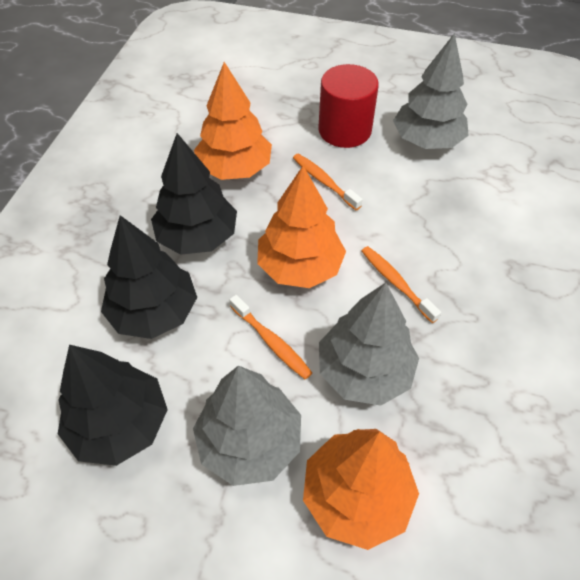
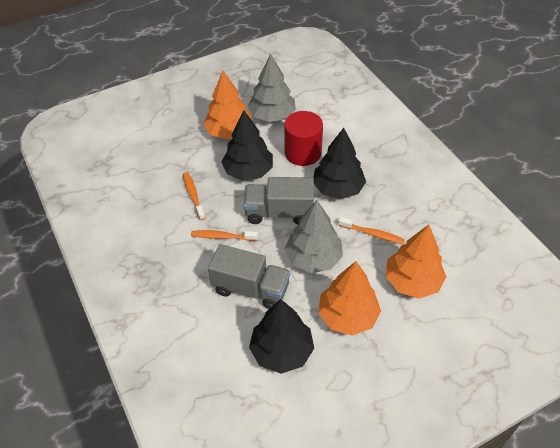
grey tree: [193,366,301,486] [319,282,419,406] [393,33,469,149] = 3 -> [248,53,296,122] [285,200,343,273] = 2
grey truck: none = 0 -> [208,244,290,309] [244,177,314,225] = 2

